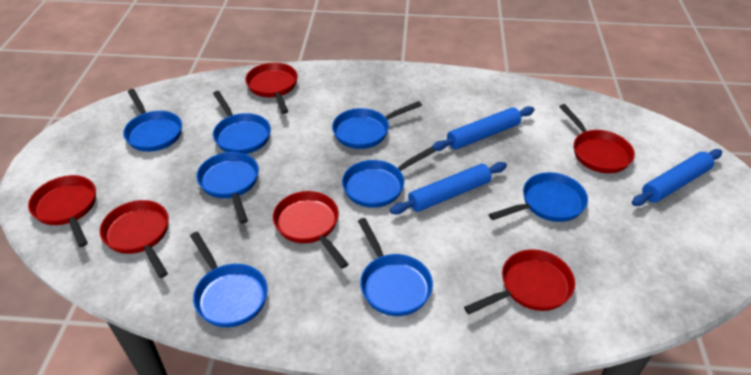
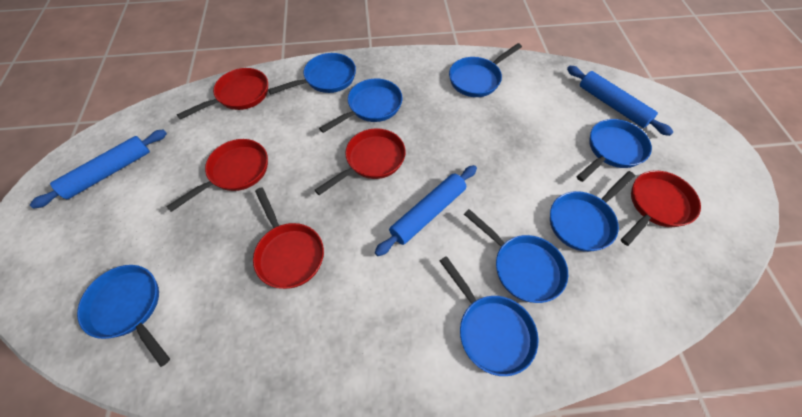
red pan: [28,175,96,247] [100,200,169,278] [245,63,298,114] [273,191,349,269] [464,249,575,314] [559,104,635,173] = 6 -> [166,139,268,212] [177,68,268,120] [253,187,324,289] [315,128,406,195] [621,170,701,246] = 5

